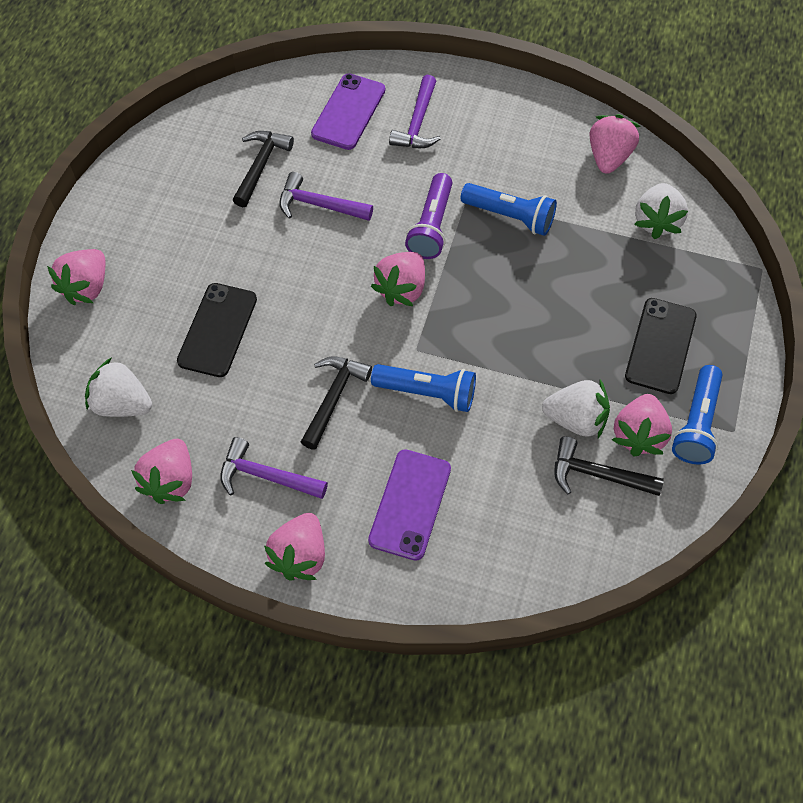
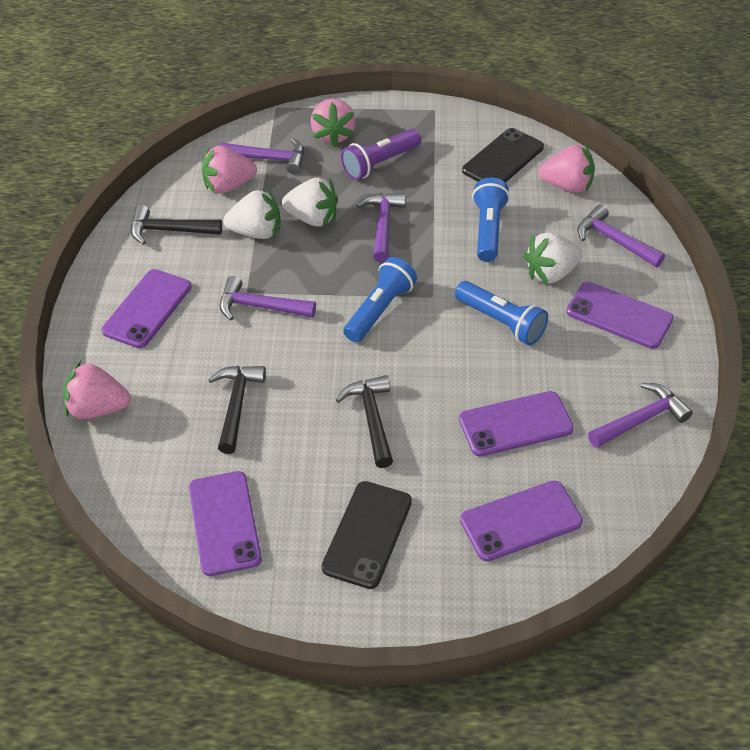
pink strawberry: [47,249,105,305] [131,439,192,504] [264,513,325,581] [371,252,425,306] [590,114,641,174] [612,394,672,456] = 6 -> [63,361,131,419] [202,146,257,194] [311,99,356,147] [538,145,595,193] = 4
purple hammer: [220,437,328,499] [279,172,373,221] [389,75,441,148] = 3 -> [219,138,304,174] [220,276,316,321] [357,193,406,262] [577,205,665,267] [588,383,693,448] = 5
purple phone: [311,73,385,150] [368,449,451,561] = 2 -> [102,269,191,348] [189,471,262,576] [459,391,574,457] [460,481,583,562] [566,282,674,349] = 5

